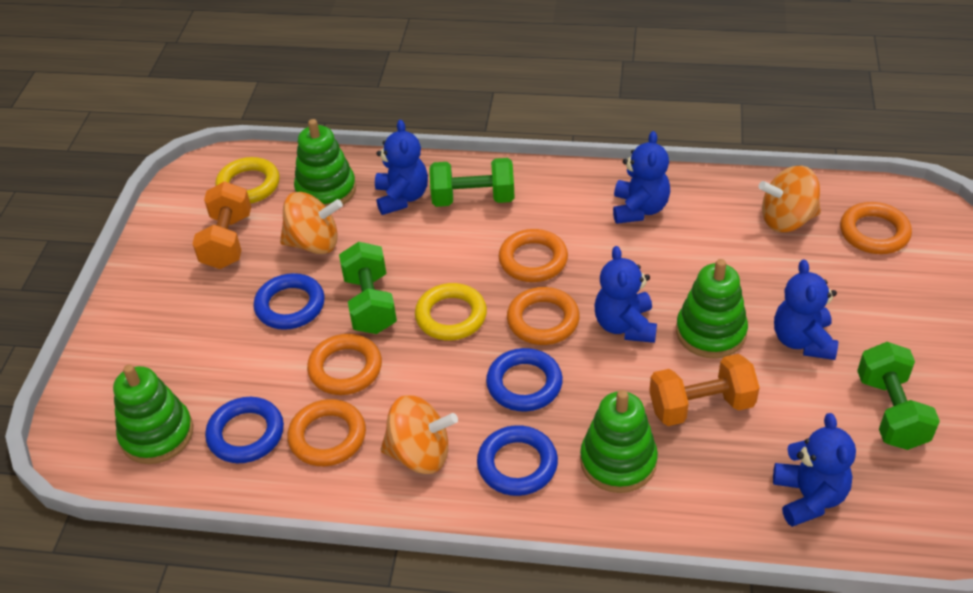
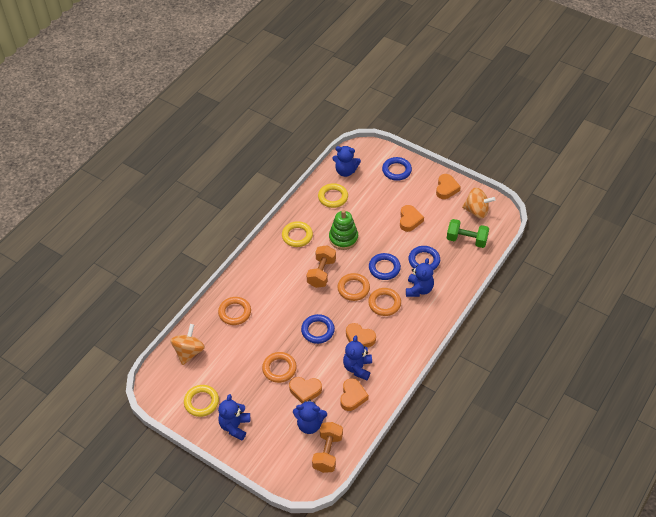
green dumbbell: [339,242,397,334] [429,158,515,207] [857,342,940,450] = 3 -> [447,219,489,248] = 1
green stacking toy: [113,364,193,464] [294,119,356,206] [580,390,658,493] [676,259,748,359] = 4 -> [329,210,358,250] = 1
orange heart: none = 0 -> [289,377,322,403] [340,378,369,411] [346,323,376,347] [400,205,424,232] [436,174,461,199] = 5
orange ring: [287,399,366,466] [307,334,382,395] [499,229,568,282] [507,287,580,345] [840,202,912,254] = 5 -> [218,297,251,325] [262,352,297,383] [338,273,370,301] [368,288,401,316] = 4
orange spinning top: [280,192,343,254] [380,395,458,474] [759,166,821,232] = 3 -> [170,324,205,365] [462,188,496,218] = 2
yellow ring: [215,157,280,204] [415,283,487,340] = 2 -> [184,385,219,417] [282,221,313,247] [318,183,348,208] = 3

